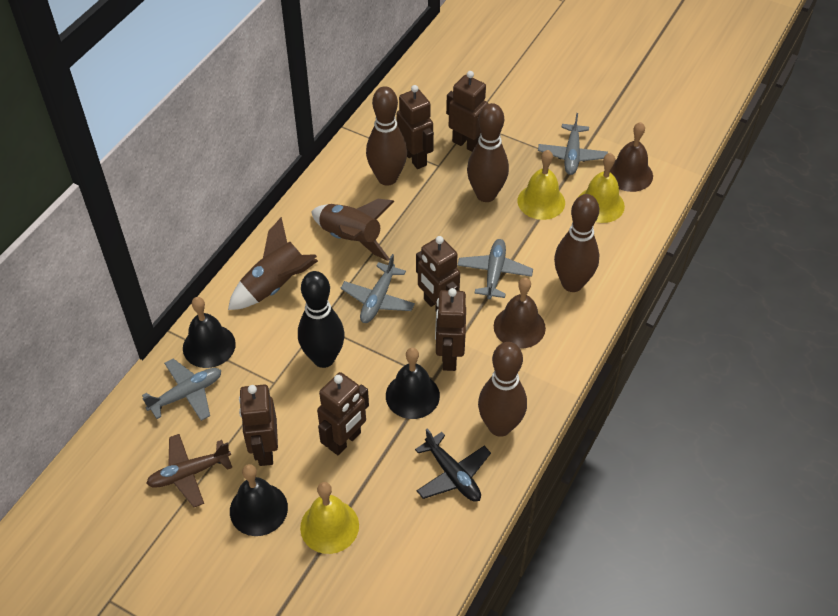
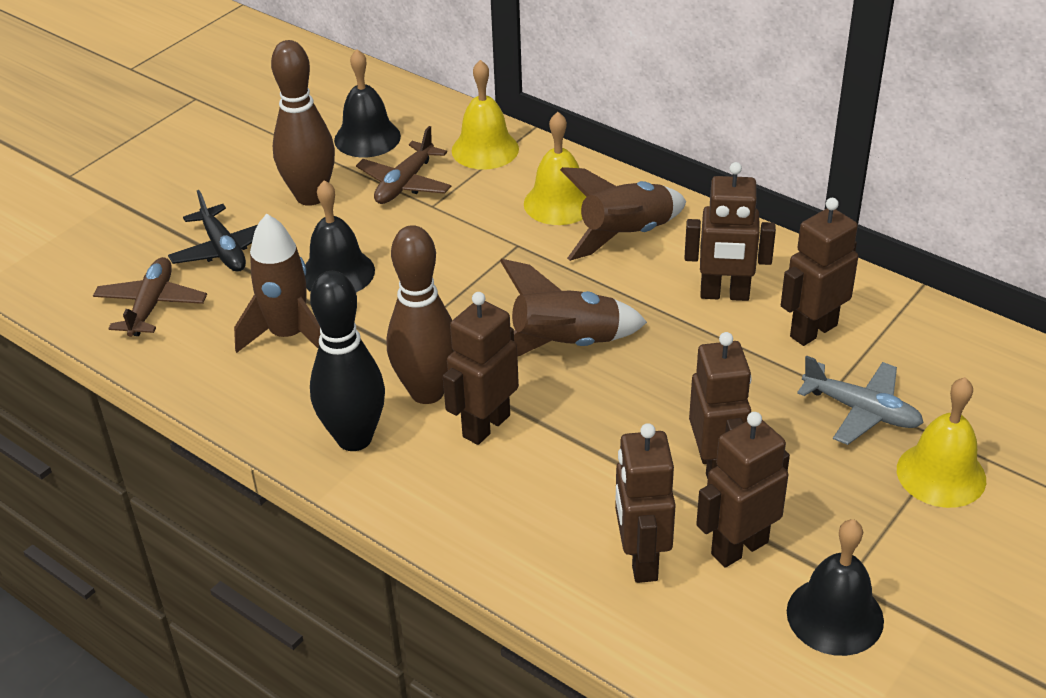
brown bell: [494,277,546,348] [610,122,653,192] = 2 -> none = 0
brown bowling pin: [366,86,407,186] [467,103,509,202] [478,342,527,437] [554,194,599,292] = 4 -> [271,40,335,206] [387,225,454,404] = 2
brown plane: [146,434,232,507] = 1 -> [93,257,207,337] [356,126,452,204] = 2
brown rocket: [228,217,318,310] [311,199,395,261] = 2 -> [234,214,321,353] [500,259,647,356] [560,167,686,261] = 3
grey plane: [142,358,221,421] [341,254,415,323] [457,239,533,299] [538,113,608,175] = 4 -> [797,355,924,445] = 1

